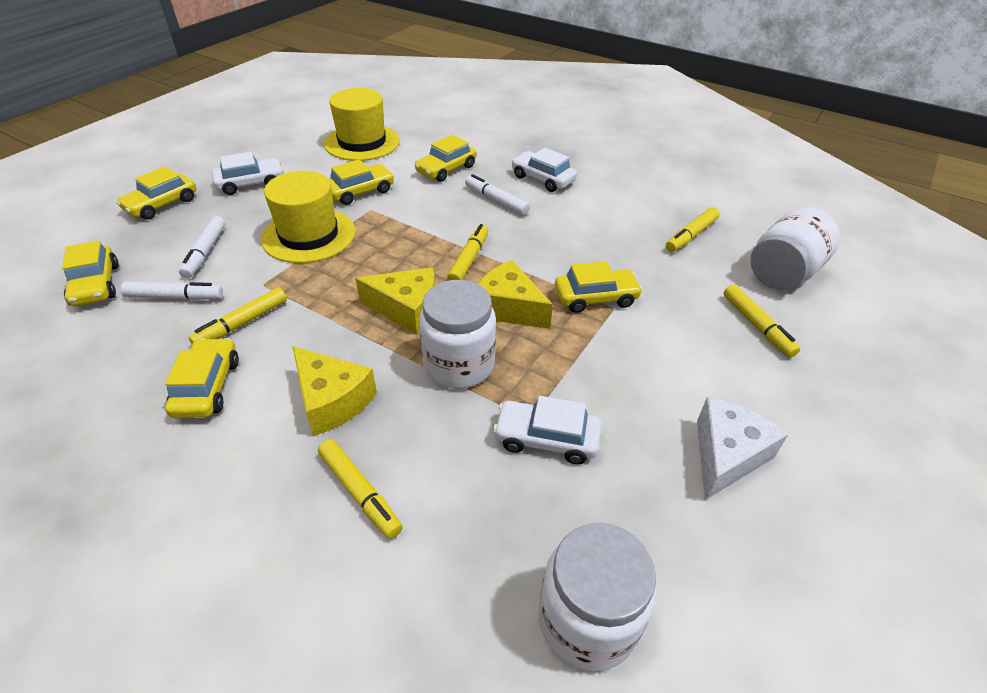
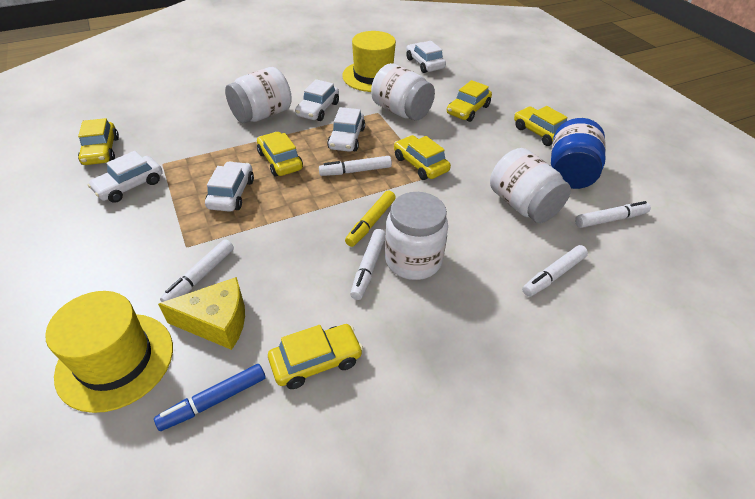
blue jar: none = 0 -> [551,118,606,189] = 1
blue marker: none = 0 -> [154,364,266,431] = 1
white car: [212,152,284,195] [493,396,602,465] [512,148,577,192] = 3 -> [88,151,163,203] [205,161,254,212] [295,79,339,121] [327,107,365,152] [406,41,446,73] = 5
white cheese: [697,397,788,500] = 1 -> none = 0
white jar: [419,280,496,389] [539,523,656,671] [750,207,840,290] = 3 -> [225,67,292,123] [371,63,435,121] [385,192,448,280] [490,148,571,223] = 4
white marker: [121,282,223,300] [179,216,225,278] [465,174,530,215] = 3 -> [160,239,234,302] [319,156,392,176] [350,229,385,300] [522,245,588,297] [575,201,651,228] = 5
yellow cheese: [292,346,377,436] [355,267,435,335] [478,260,553,329] = 3 -> [158,277,245,350] = 1
yellow marker: [189,287,287,344] [318,439,403,539] [447,224,488,281] [666,207,719,252] [723,285,800,357] = 5 -> [345,191,396,247] = 1

